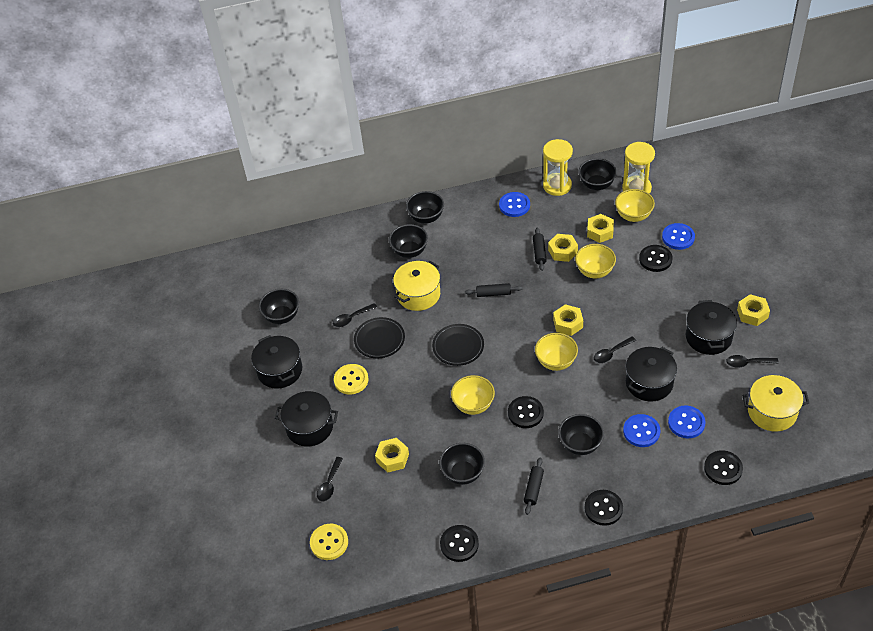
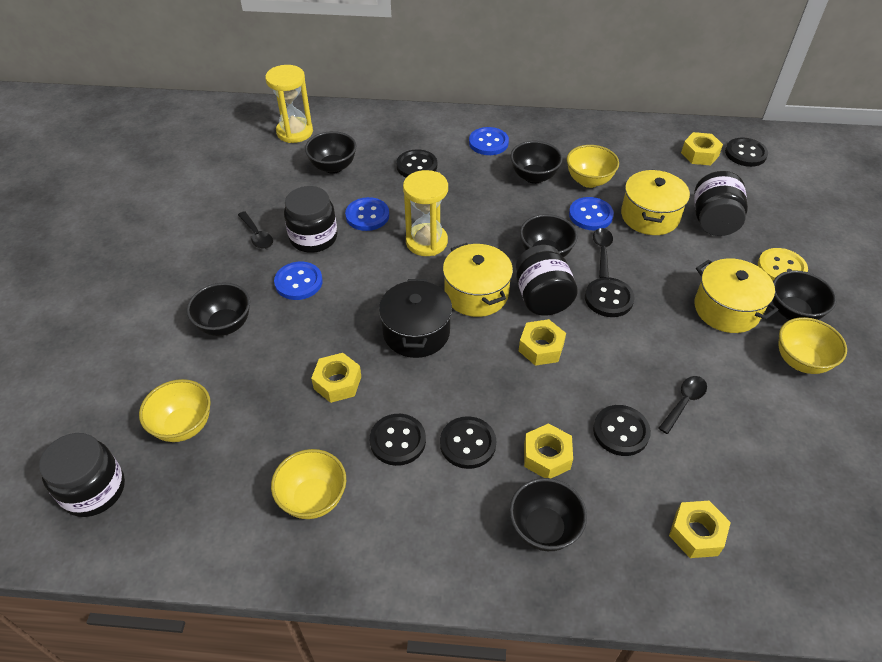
black button: [440,525,479,562] [508,396,544,428] [585,490,623,526] [639,245,672,272] [704,450,743,485] = 5 -> [370,414,426,466] [396,149,437,178] [440,416,496,469] [585,277,634,317] [593,405,651,456] [725,138,768,167] = 6
black jar: none = 0 -> [39,433,125,517] [284,186,337,253] [516,245,578,315] [694,171,748,236] = 4
black plate: [354,317,405,358] [432,324,484,366] = 2 -> none = 0
black pot: [251,335,302,389] [275,391,338,447] [626,347,677,401] [686,300,737,355] = 4 -> [379,279,452,358] = 1
black rolling pin: [465,283,523,297] [524,458,544,515] [533,228,547,271] = 3 -> none = 0
black spoon: [317,457,343,501] [333,303,377,327] [594,336,636,363] [726,355,779,368] = 4 -> [238,211,273,249] [593,228,613,278] [658,376,707,434] = 3
yellow button: [310,524,348,560] [334,364,369,394] = 2 -> [758,248,808,281] = 1
yellow pot: [393,261,440,311] [742,375,809,432] = 2 -> [443,243,513,317] [621,169,690,235] [694,258,778,333] = 3

